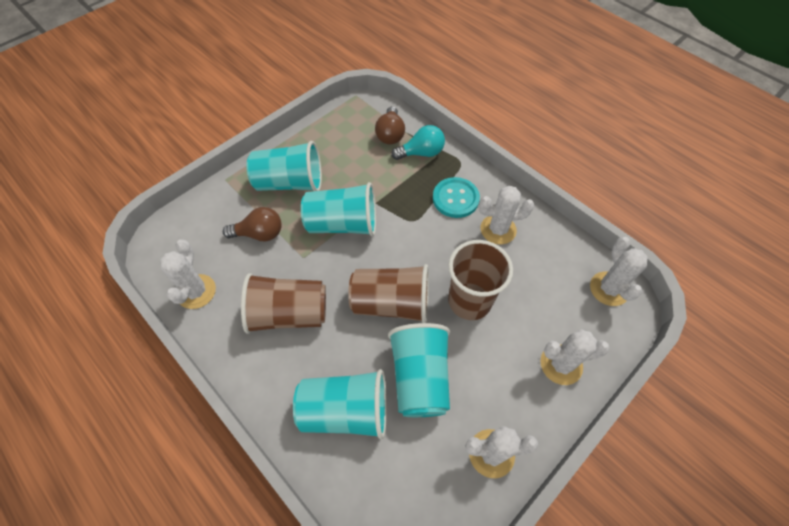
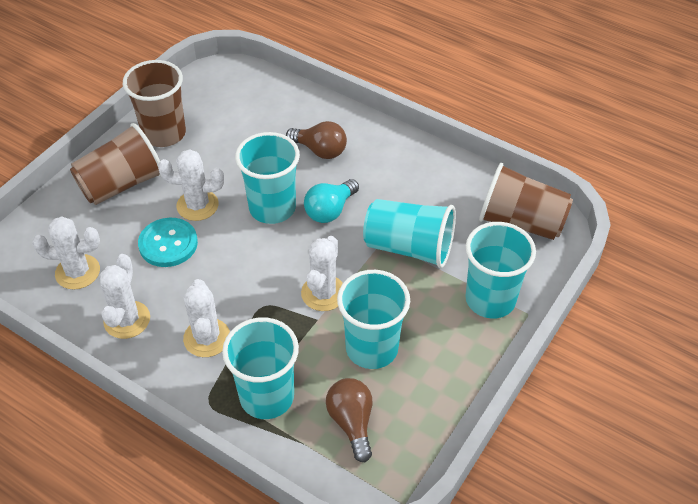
turquoise cup: [247,141,322,191] [293,369,387,439] [301,182,376,236] [388,323,450,417] = 4 -> [222,317,299,419] [235,132,300,224] [337,270,410,369] [363,199,456,268] [465,222,536,319] = 5

